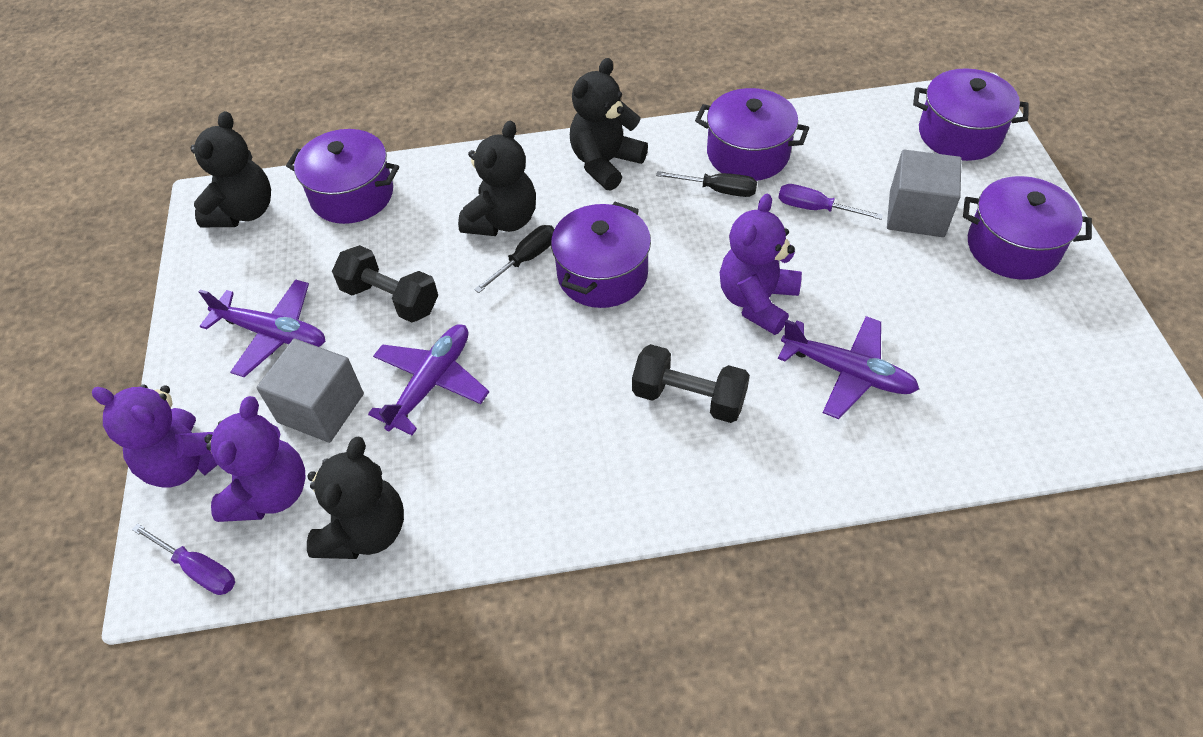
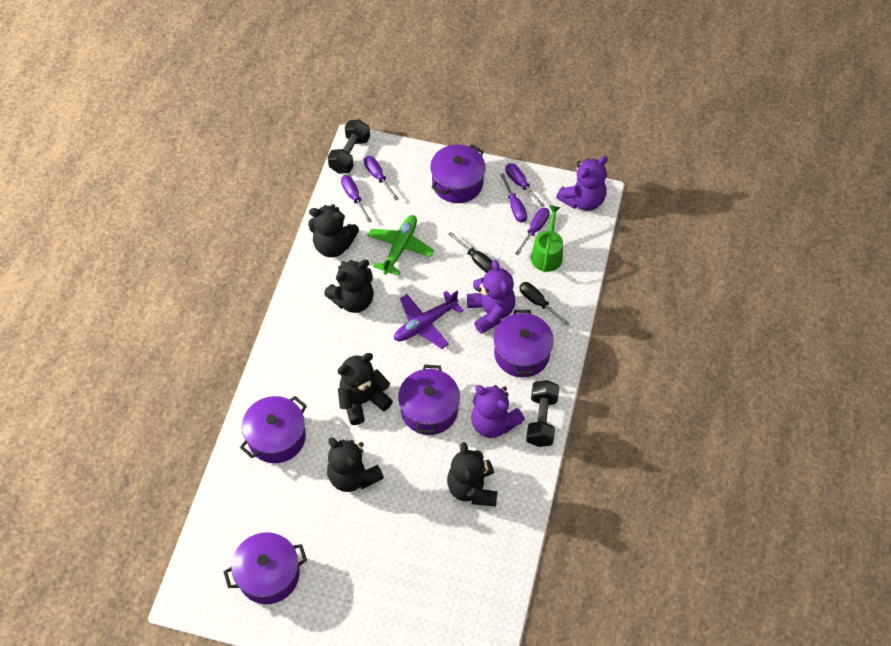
black teddy bear: [190,111,271,227] [307,437,404,559] [458,121,536,236] [570,58,648,191] = 4 -> [308,204,359,257] [324,260,374,313] [327,437,384,492] [338,353,393,425] [447,442,498,507] = 5
green plane: none = 0 -> [367,215,434,276] = 1
green watering can: none = 0 -> [531,206,563,272] = 1
grey cube: [256,339,364,443] [887,150,961,237] = 2 -> none = 0
purple plane: [198,279,325,377] [368,324,489,435] [778,316,919,419] = 3 -> [394,291,464,349] = 1
purple screwdriver: [132,523,235,595] [778,184,883,220] = 2 -> [341,175,372,223] [364,156,399,200] [500,173,527,223] [505,163,545,207] [515,208,550,255] = 5

